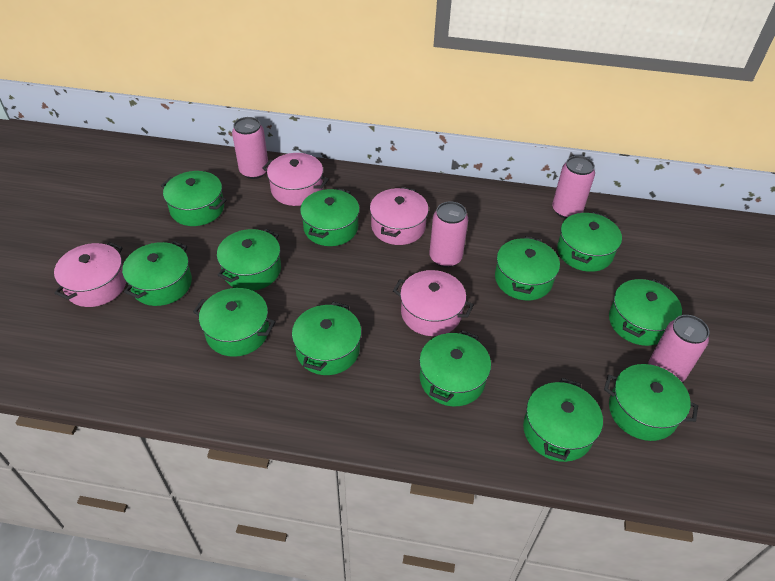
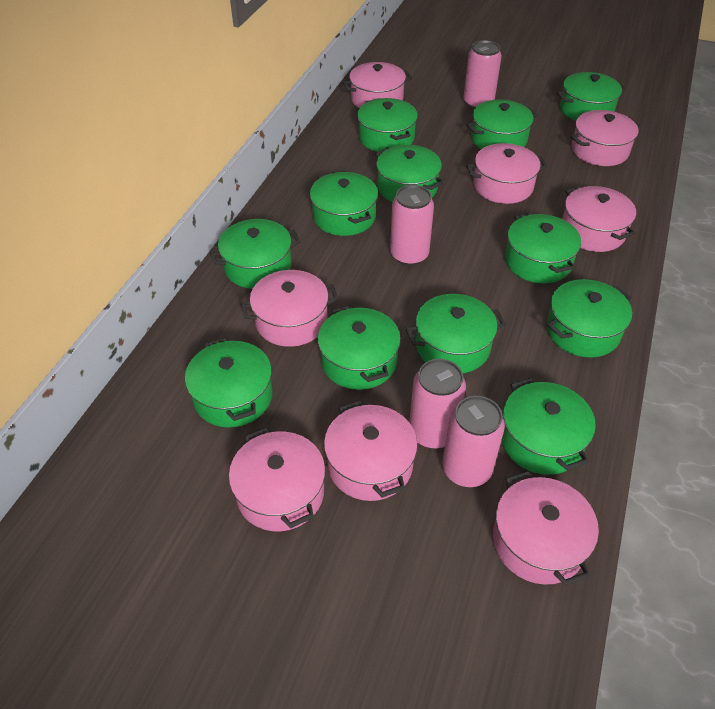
pink pot: [54,242,126,307] [263,153,329,206] [370,187,429,245] [393,270,474,336] = 4 -> [229,427,326,531] [240,270,338,347] [324,400,418,501] [343,62,412,108] [466,143,548,204] [493,471,599,586] [562,186,636,252] [571,110,640,166] = 8

